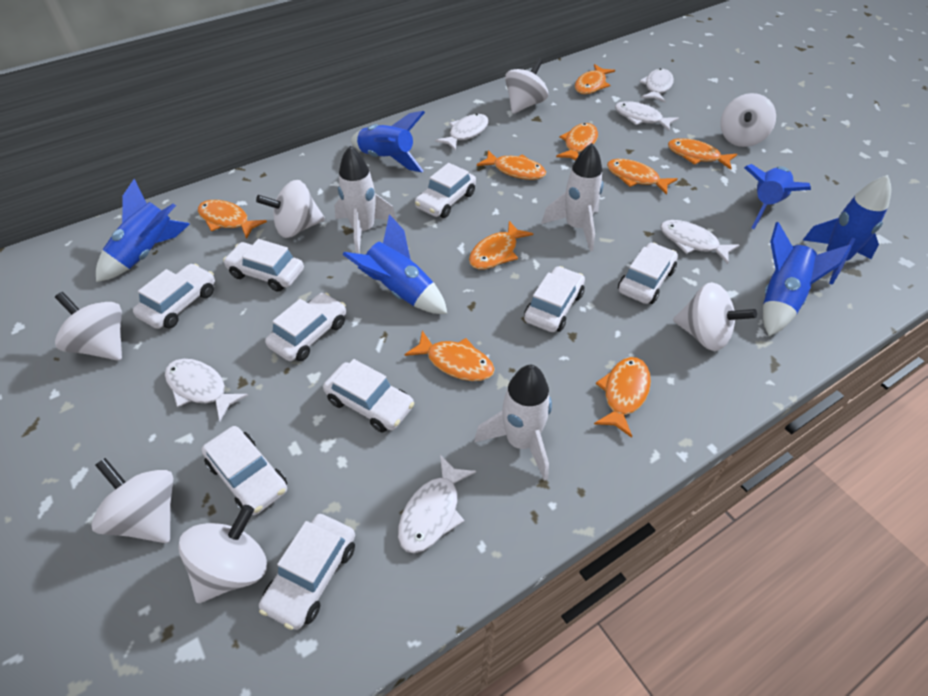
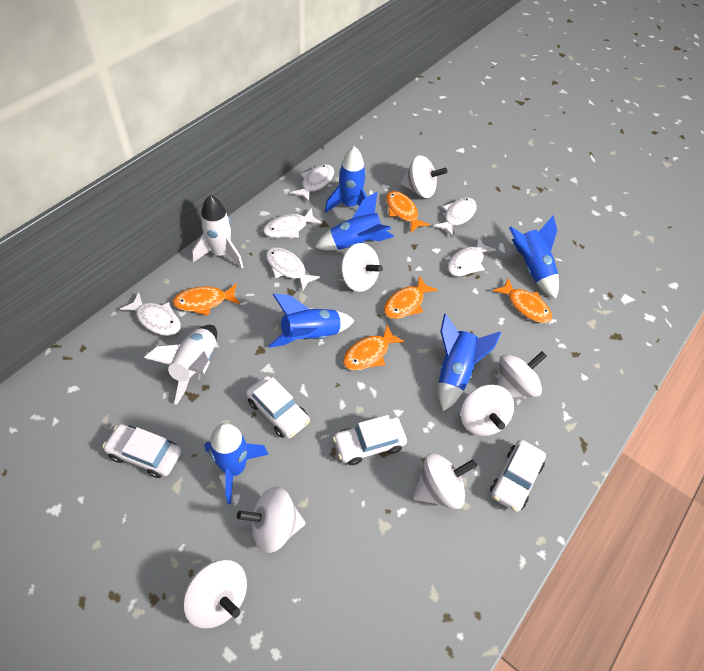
orange fish: [198,200,267,239] [405,330,495,381] [469,221,533,270] [477,150,546,180] [556,123,598,161] [575,64,615,94] [594,357,651,438] [607,159,677,195] [668,138,737,170] = 9 -> [173,284,240,316] [343,324,405,370] [384,276,438,319] [386,191,430,232] [493,278,552,323] = 5
white car: [133,264,215,329] [202,426,287,515] [223,239,304,292] [259,514,355,630] [265,293,346,361] [323,359,414,433] [415,163,476,218] [524,266,585,332] [618,242,678,304] = 9 -> [103,424,181,478] [246,376,310,439] [333,415,407,465] [490,440,546,512] = 4
white rocket: [335,146,397,254] [474,365,552,481] [541,143,603,251] = 3 -> [144,325,217,405] [192,195,243,269] = 2

